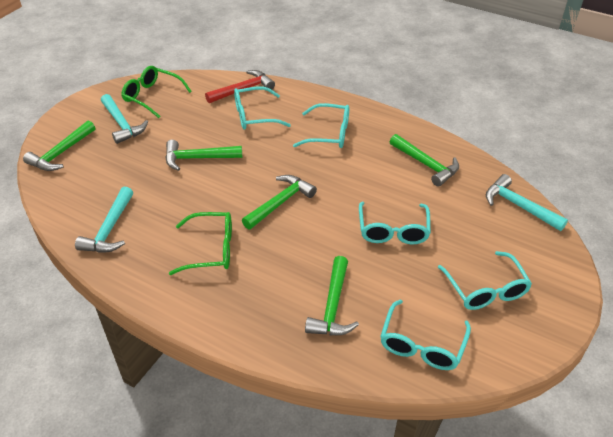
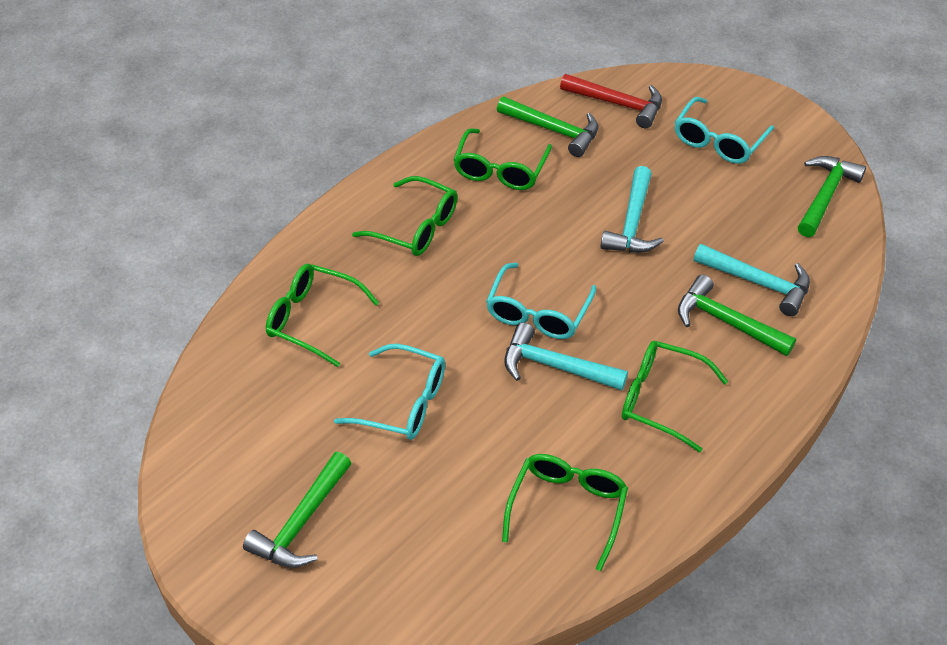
green glasses: [121,66,192,118] [169,212,232,275] = 2 -> [266,264,379,367] [352,176,458,256] [453,128,552,190] [502,454,628,571] [622,341,728,452] = 5
green hammer: [23,120,95,171] [165,140,242,171] [242,175,317,229] [305,256,359,335] [390,134,459,187] = 5 -> [243,452,352,568] [497,97,598,157] [678,274,796,356] [798,156,866,237] = 4
turquoise glasses: [234,86,291,130] [293,103,349,148] [359,202,431,244] [380,299,471,370] [438,251,532,310] = 5 -> [334,344,445,440] [486,263,596,339] [674,97,774,164] = 3

